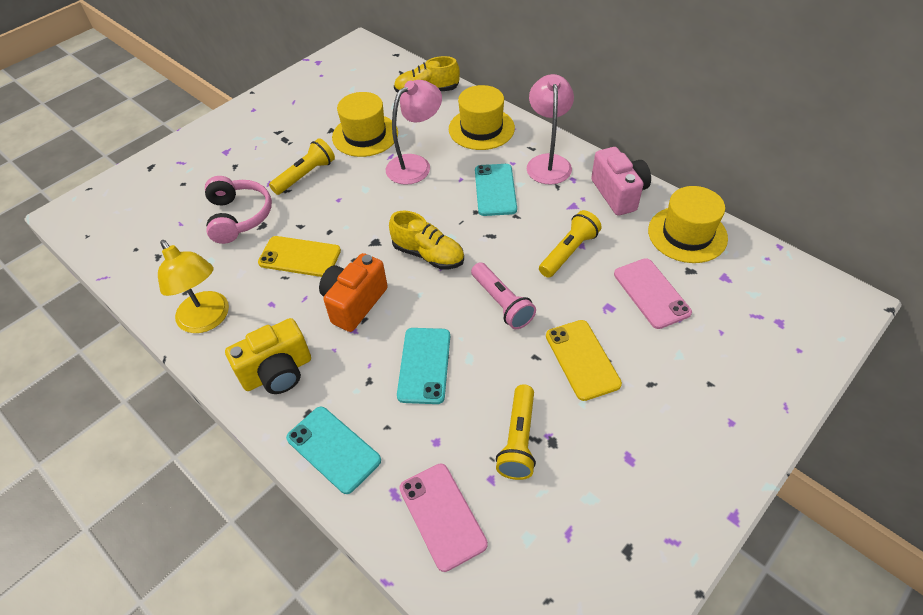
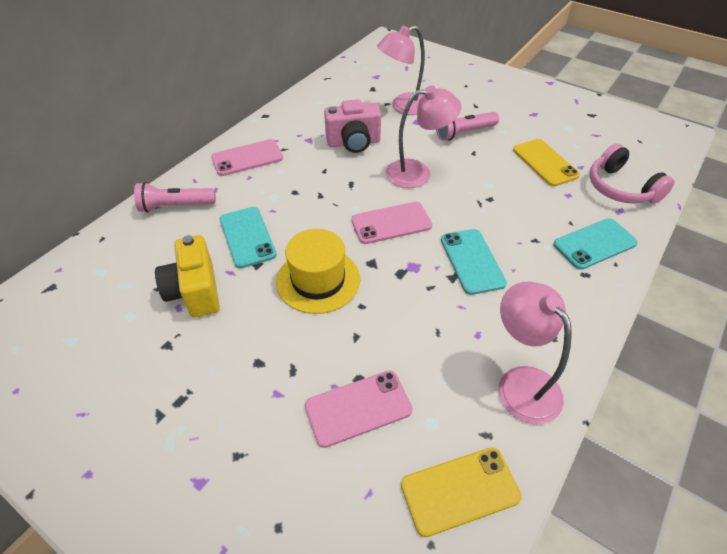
orange camera: [319,253,388,332] = 1 -> none = 0
pink flashlight: [471,263,536,329] = 1 -> [134,182,216,213] [436,112,499,140] = 2
pink lamp: [386,80,442,185] [527,74,574,184] = 2 -> [377,25,425,115] [386,85,462,188] [498,282,572,424] = 3
pink phone: [399,464,488,572] [614,258,692,329] = 2 -> [211,139,283,176] [305,370,412,448] [351,202,432,244] = 3
yellow flashlight: [269,138,335,195] [496,384,536,480] [539,210,602,278] = 3 -> none = 0
yellow hat: [332,92,398,157] [449,85,515,150] [648,186,728,263] = 3 -> [276,229,360,314] = 1
yellow lamp: [158,240,229,333] = 1 -> none = 0
yellow shoe: [389,211,464,269] [394,56,460,93] = 2 -> none = 0

